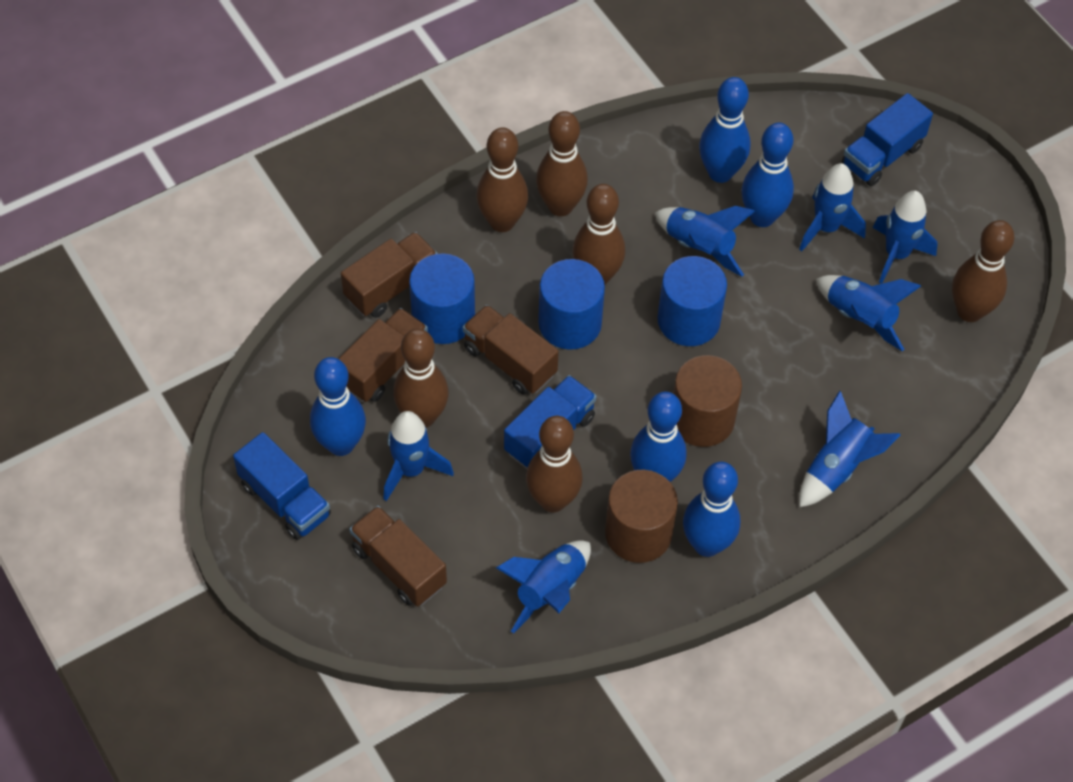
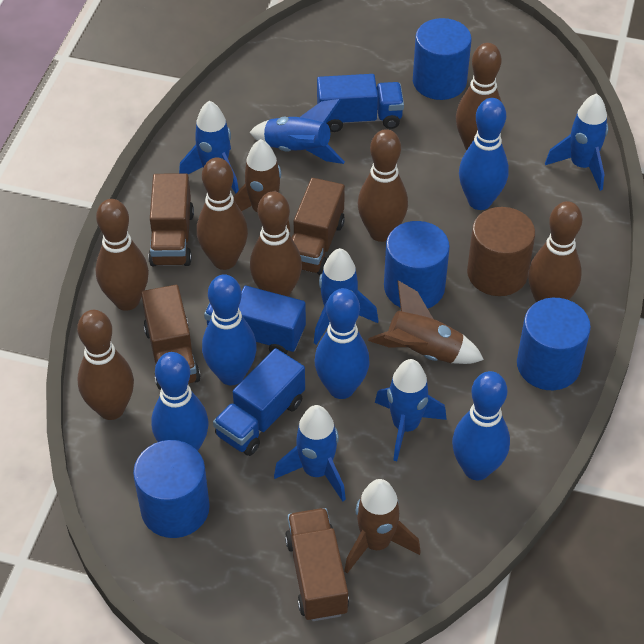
blue cylinder: [409,253,475,344] [538,259,605,350] [657,256,727,346] = 3 -> [133,440,210,538] [384,221,450,309] [413,18,472,100] [517,298,591,390] = 4
blue rocket: [383,411,454,501] [496,540,591,633] [655,206,755,277] [799,163,866,251] [799,391,900,508] [816,275,921,351] [872,191,937,284] = 7 -> [179,101,239,193] [249,99,345,164] [274,405,346,501] [314,248,379,345] [375,359,447,461] [545,93,608,191] = 6
brown bowling pin: [393,329,449,428] [476,127,528,232] [526,416,583,512] [536,111,588,216] [573,184,625,285] [952,220,1015,322] = 6 -> [77,310,134,420] [96,199,149,311] [197,157,248,270] [250,192,302,297] [358,129,408,242] [456,43,502,151] [528,201,582,302] = 7
brown cylinder: [605,470,678,563] [673,355,742,447] = 2 -> [467,207,535,296] = 1
brown rocket: none = 0 -> [234,139,290,232] [344,479,421,573] [368,280,484,364] = 3

